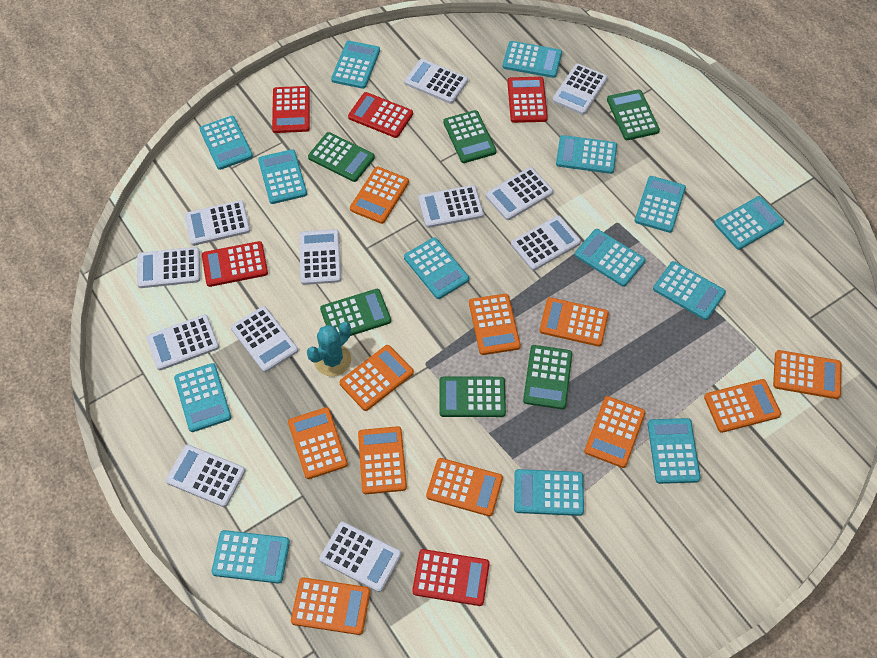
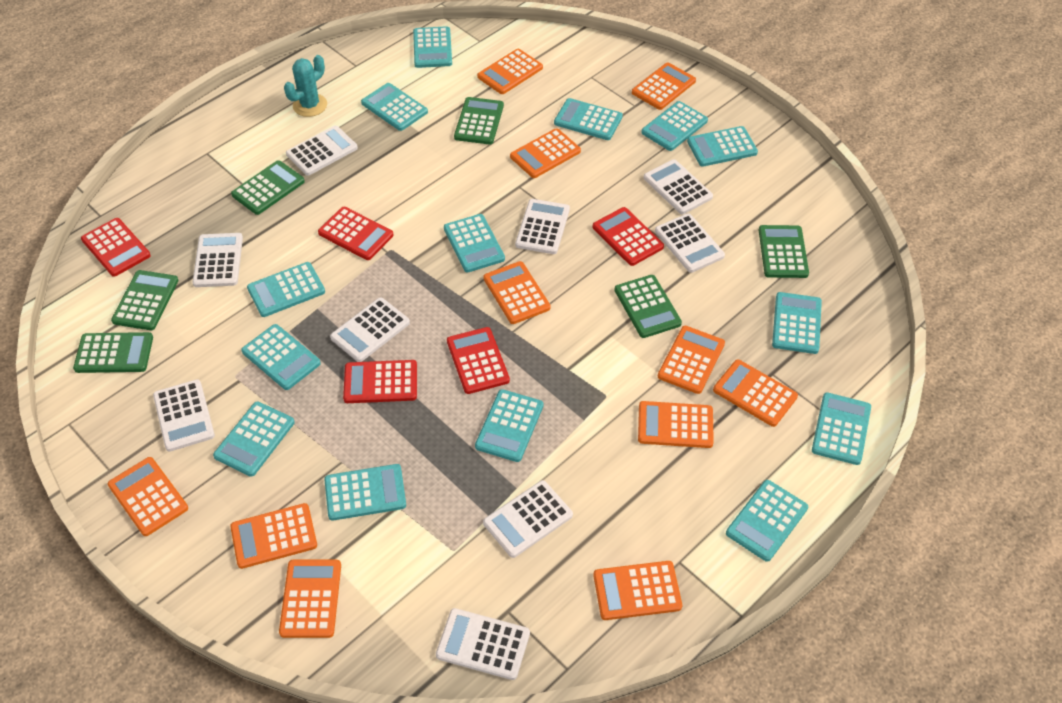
white calculator: [137,247,200,288] [146,315,219,370] [166,445,245,507] [185,200,250,246] [231,306,298,372] [299,229,341,285] [319,522,402,592] [404,59,468,104] [418,185,484,228] [485,167,553,220] [511,215,581,271] [552,64,608,115] = 12 -> [153,379,215,452] [192,233,243,287] [286,126,358,176] [330,297,410,362] [436,608,530,680] [483,480,573,558] [515,199,570,254] [644,159,713,214] [655,213,725,273] = 9

